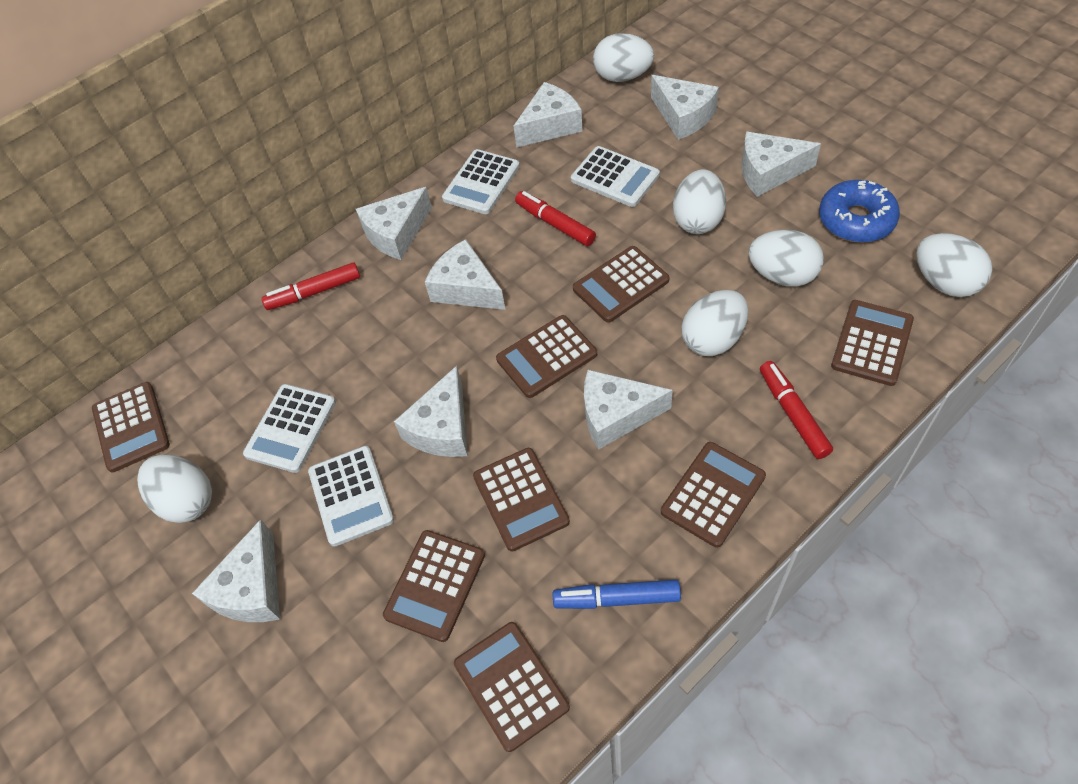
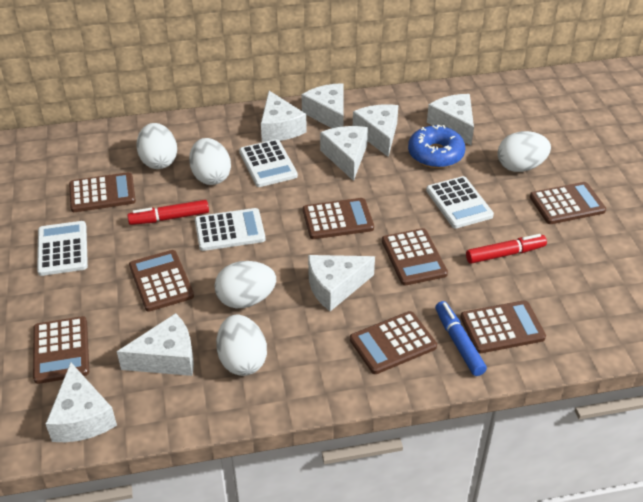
red marker: [261,262,360,310] [515,191,596,246] [760,361,833,459] = 3 -> [127,200,209,225] [466,234,547,264] = 2
white egg: [137,455,212,523] [593,33,654,82] [673,169,726,234] [681,290,748,356] [748,230,824,287] [916,233,992,297] = 6 -> [136,123,177,169] [189,138,231,185] [215,261,276,308] [216,315,267,376] [498,131,551,172] = 5

